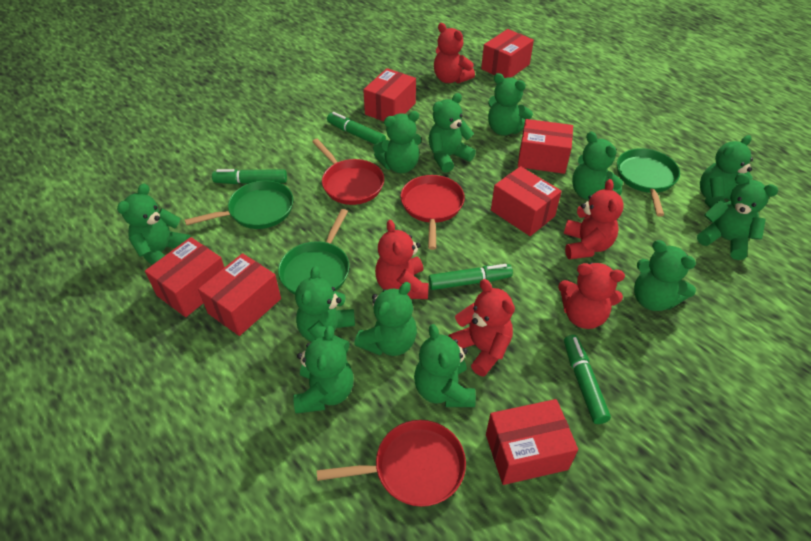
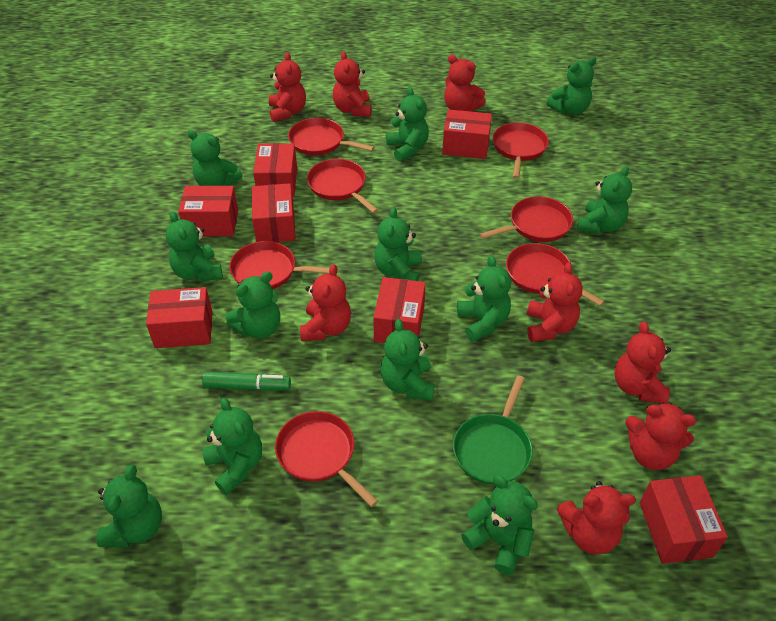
green marker: [212,169,287,184] [327,112,386,144] [428,264,513,290] [564,335,611,424] = 4 -> [202,372,291,391] = 1
green pan: [185,180,293,229] [278,209,349,295] [617,148,680,217] = 3 -> [453,375,533,485] = 1
red pan: [312,139,384,205] [317,420,466,507] [400,175,465,250] = 3 -> [229,241,330,289] [275,411,378,507] [288,118,374,156] [307,159,378,213] [480,196,573,242] [493,122,549,179] [506,243,605,306] = 7
red teddy bear: [375,220,429,299] [434,23,475,84] [448,279,515,377] [558,263,625,329] [564,179,624,259] = 5 -> [269,52,306,122] [300,264,351,341] [333,51,372,117] [444,55,485,112] [527,262,583,342] [557,481,636,555] [614,321,671,404] [625,402,696,470] = 8

